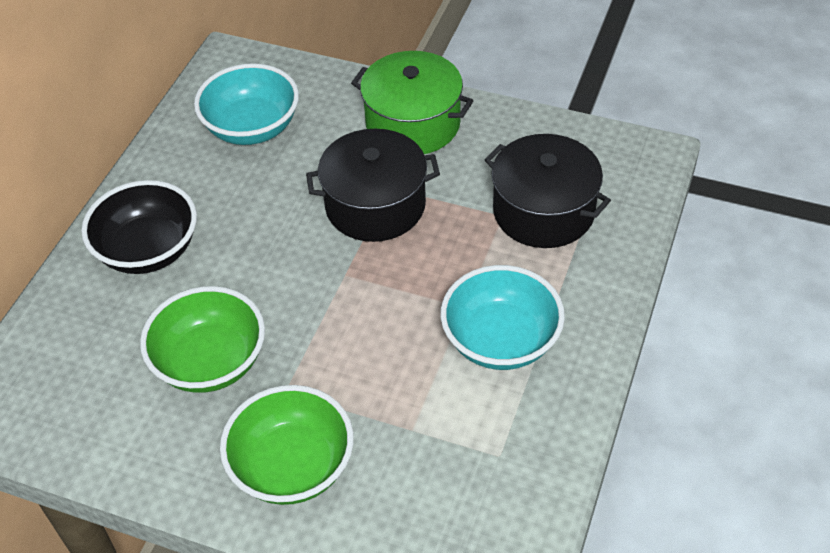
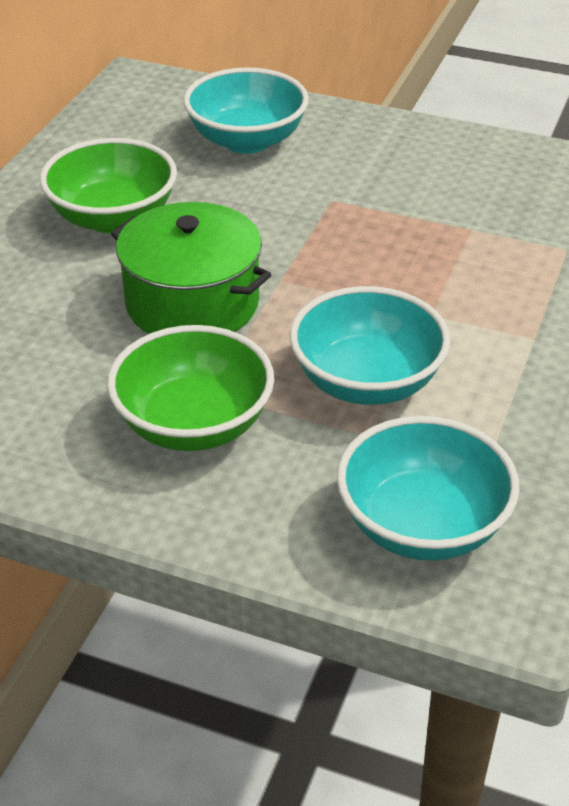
black bowl: [81,180,197,274] = 1 -> none = 0
black pot: [306,129,440,242] [485,134,611,248] = 2 -> none = 0
turquoise bowl: [194,63,299,145] [440,265,565,370] = 2 -> [183,67,309,154] [290,286,450,405] [337,416,520,561] = 3

